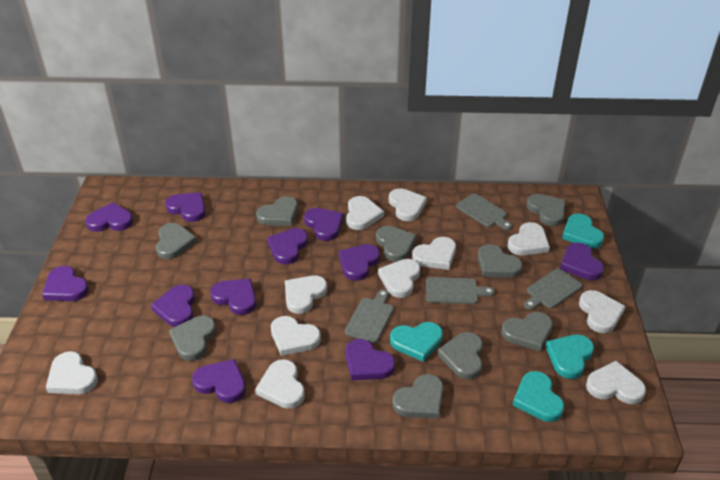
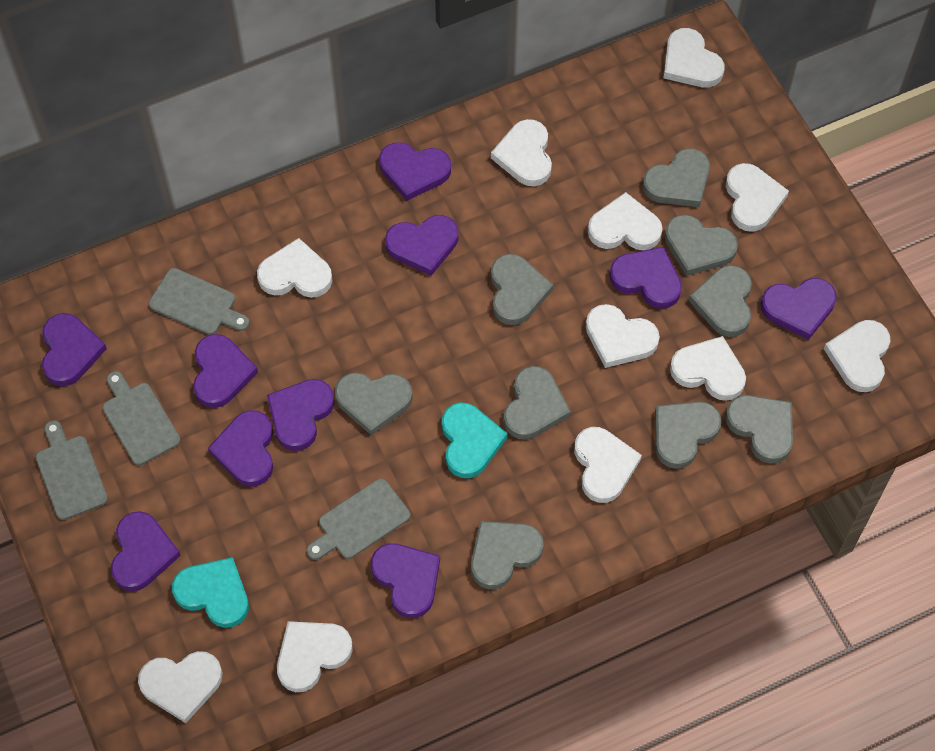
purple heart: [42,266,89,301] [85,202,133,232] [151,285,195,327] [165,192,206,222] [192,359,246,403] [210,279,256,315] [267,228,308,264] [304,208,343,241] [339,244,380,281] [345,339,395,380] [560,243,604,280] = 11 -> [42,313,107,386] [111,511,181,591] [193,334,258,408] [208,410,273,487] [267,379,334,451] [371,543,440,618] [379,142,451,201] [385,215,458,276] [609,247,682,309] [761,278,837,340] = 10
turquoise heart: [390,322,443,362] [512,371,564,422] [545,335,594,379] [562,214,604,249] = 4 -> [172,557,249,628] [442,402,507,478] = 2

